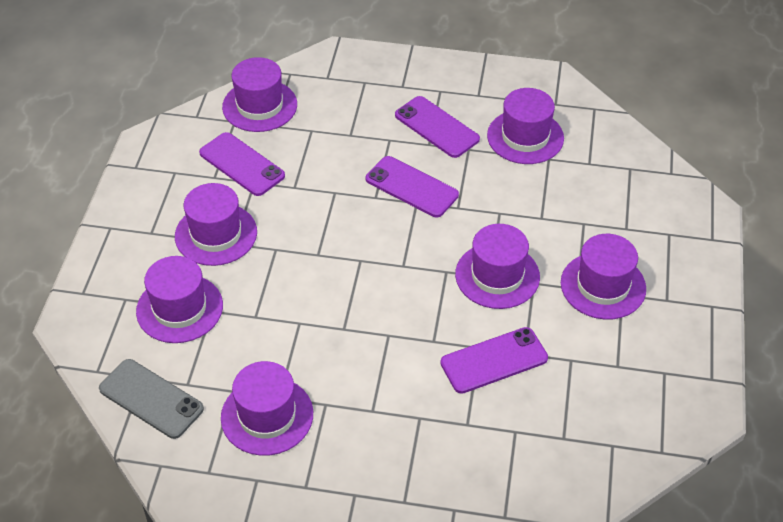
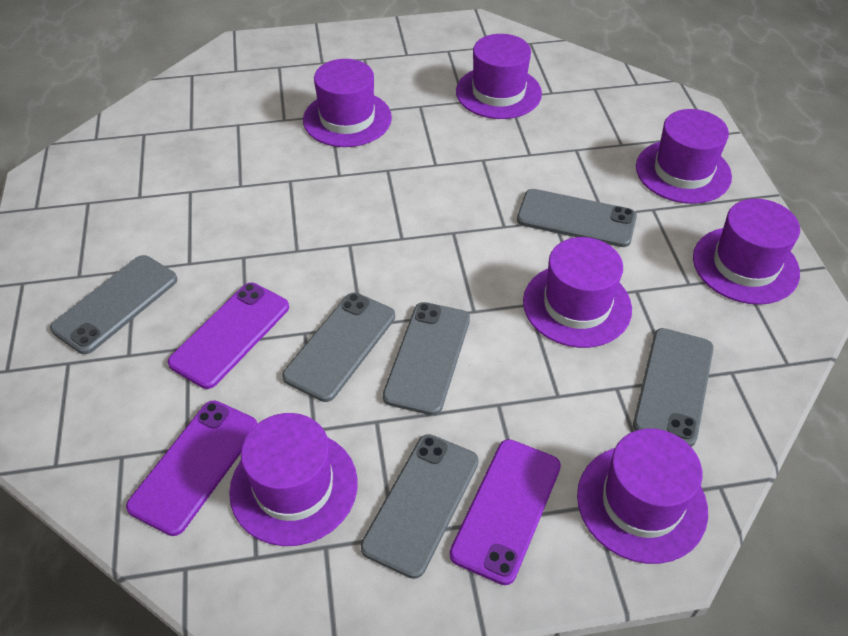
grey phone: [99,359,204,439] = 1 -> [50,255,177,354] [282,292,395,402] [361,434,479,579] [383,302,470,415] [517,189,637,247] [633,328,714,447] = 6
purple phone: [199,132,285,196] [366,156,459,217] [395,96,480,158] [440,327,548,394] = 4 -> [126,400,258,536] [168,283,289,389] [449,439,561,585] = 3

